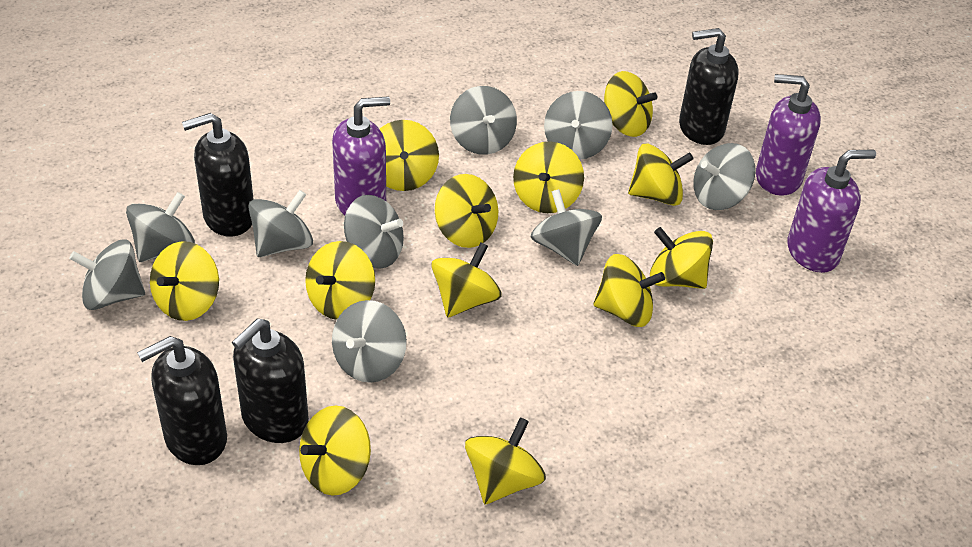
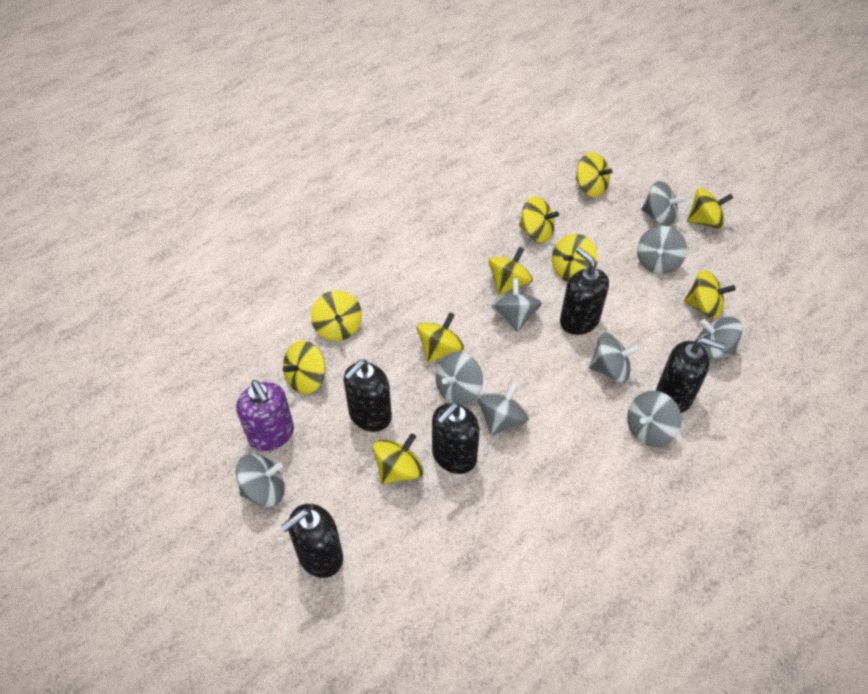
black soap dispenser: [137,336,227,465] [182,113,254,237] [232,318,309,443] [679,28,739,145] = 4 -> [281,504,343,578] [344,360,392,432] [432,403,480,474] [560,247,609,335] [656,337,725,413] = 5
purple soap dispenser: [332,96,390,216] [756,74,821,196] [787,150,876,273] = 3 -> [236,380,294,451] = 1
yellow spinning top: [150,241,219,321] [299,405,371,496] [305,241,375,319] [380,120,439,191] [431,242,502,318] [435,174,498,248] [465,417,546,505] [513,141,584,213] [593,254,665,327] [604,71,657,137] [628,144,693,206] [650,227,713,289] = 12 -> [283,341,325,394] [311,290,362,341] [373,433,423,484] [417,313,464,363] [489,247,533,295] [519,197,559,243] [552,234,598,282] [576,152,613,197] [684,270,736,319] [687,188,733,229] = 10

